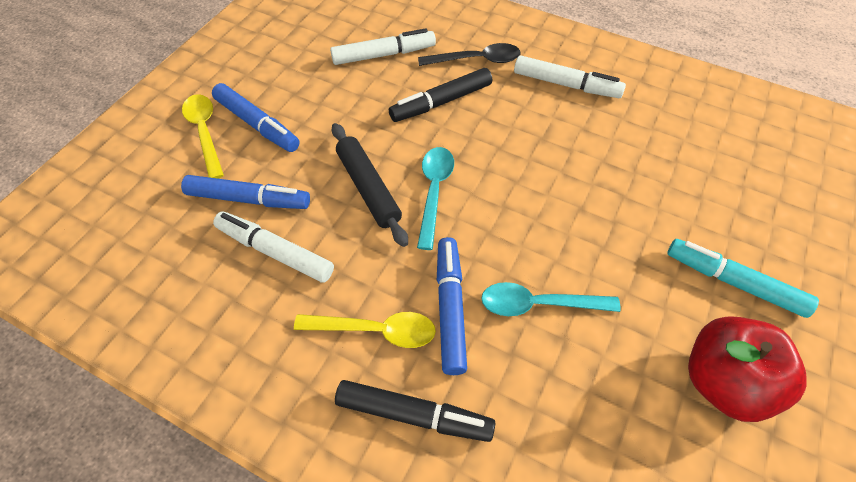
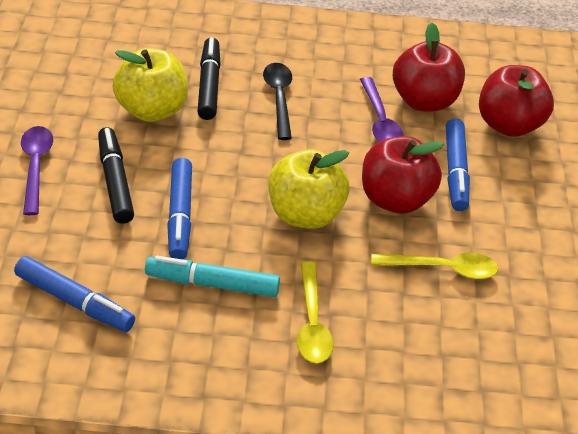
black rolling pin: [332,123,408,247] = 1 -> none = 0
purple spoon: none = 0 -> [21,126,53,215] [360,77,404,142] = 2
red apple: [688,316,806,422] = 1 -> [362,136,444,214] [393,23,465,112] [479,65,554,137] = 3
turquoise spoon: [417,147,454,250] [481,282,621,316] = 2 -> none = 0
white marker: [213,212,334,283] [330,28,436,65] [514,55,626,98] = 3 -> none = 0
yellow apple: none = 0 -> [113,48,188,122] [268,149,349,229] = 2

